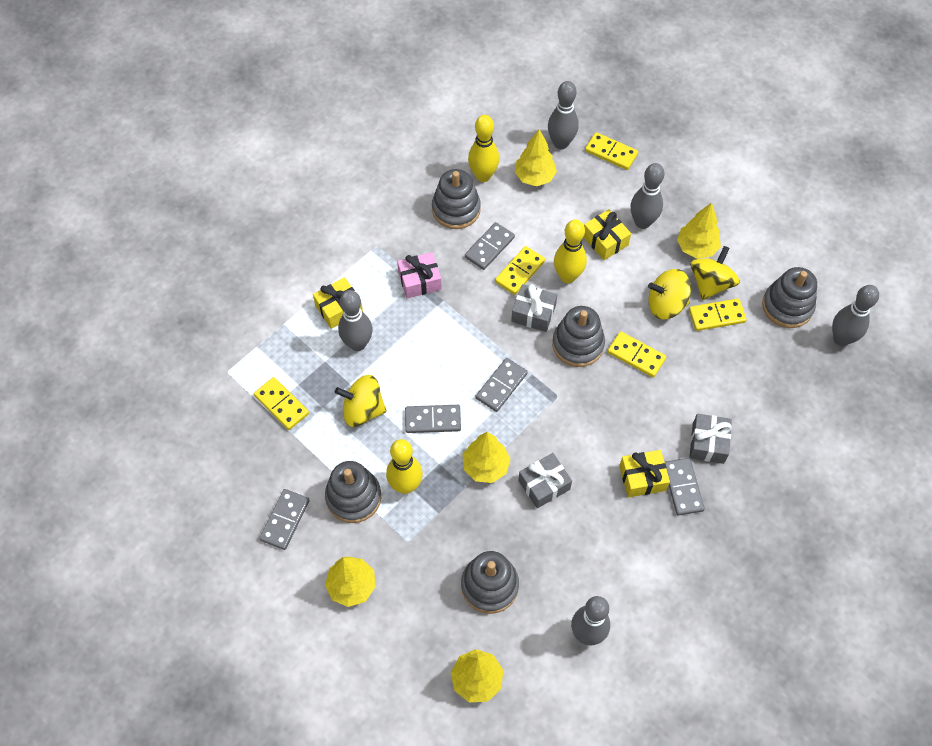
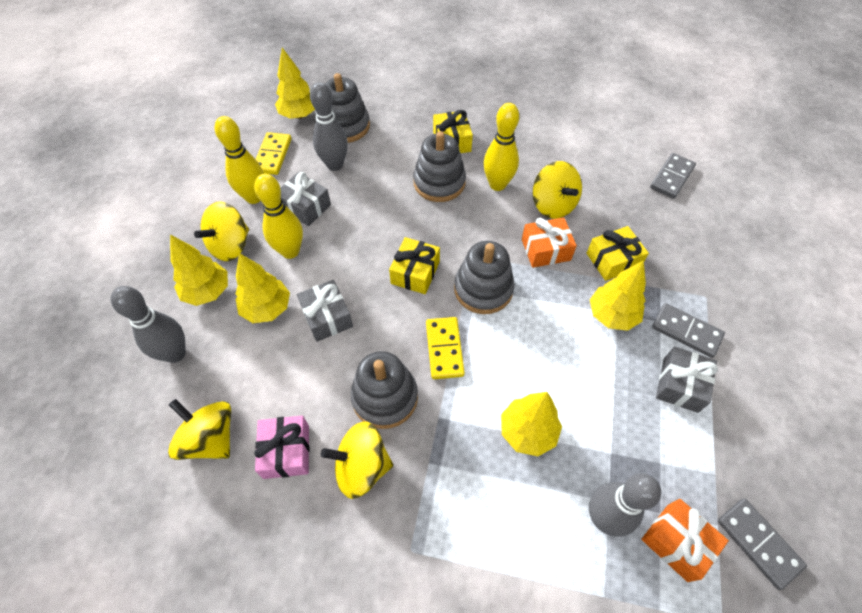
grey bowling pin: [338,290,373,351] [548,81,579,149] [571,596,610,645] [631,163,665,229] [832,285,879,346] = 5 -> [111,286,186,363] [310,82,348,171] [589,473,661,537] = 3
grey domino: [259,489,310,550] [405,405,461,433] [465,222,515,270] [476,358,528,412] [665,458,705,516] = 5 -> [650,153,696,199] [652,303,725,358] [718,499,807,590] = 3
grey stacking toy: [325,461,381,523] [432,169,481,229] [461,551,519,614] [552,306,605,367] [762,267,817,328] = 5 -> [325,73,370,143] [350,351,418,429] [413,131,466,202] [454,241,515,314] = 4
orange gift: none = 0 -> [522,217,577,268] [641,499,729,582] = 2
yellow domino: [254,377,309,430] [495,246,545,295] [585,132,638,170] [607,331,666,377] [689,298,747,331] = 5 -> [256,132,291,175] [426,317,465,379] = 2
yellow spinning top: [335,375,387,427] [648,269,691,319] [691,246,740,300] = 3 -> [168,399,231,460] [194,201,249,261] [321,421,393,499] [533,161,582,219] = 4

